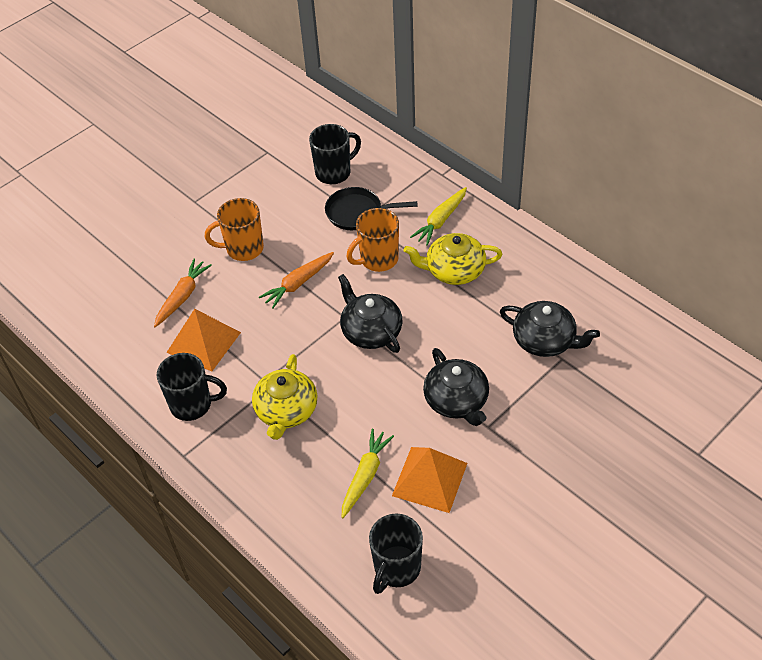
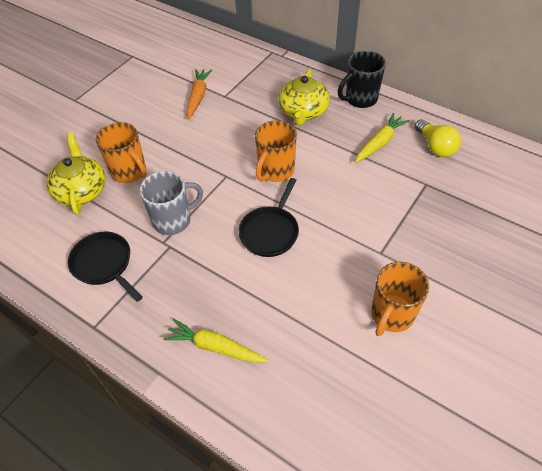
black mug: [157,353,227,421] [309,124,361,184] [369,513,423,594] = 3 -> [338,51,386,108] = 1
black pan: [325,187,417,230] = 1 -> [68,232,143,302] [239,178,299,257] = 2
black teapot: [338,274,403,353] [423,348,489,426] [500,301,600,357] = 3 -> none = 0
grey mug: none = 0 -> [140,171,203,235] = 1
orange carrot: [154,259,212,327] [259,252,334,309] = 2 -> [187,69,212,119] = 1
orange mug: [205,198,264,261] [346,208,399,272] = 2 -> [96,122,147,183] [255,120,297,182] [371,262,429,336] = 3
orange pyramid: [166,309,241,371] [392,447,467,513] = 2 -> none = 0
yellow light bulb: none = 0 -> [415,119,461,157] = 1

